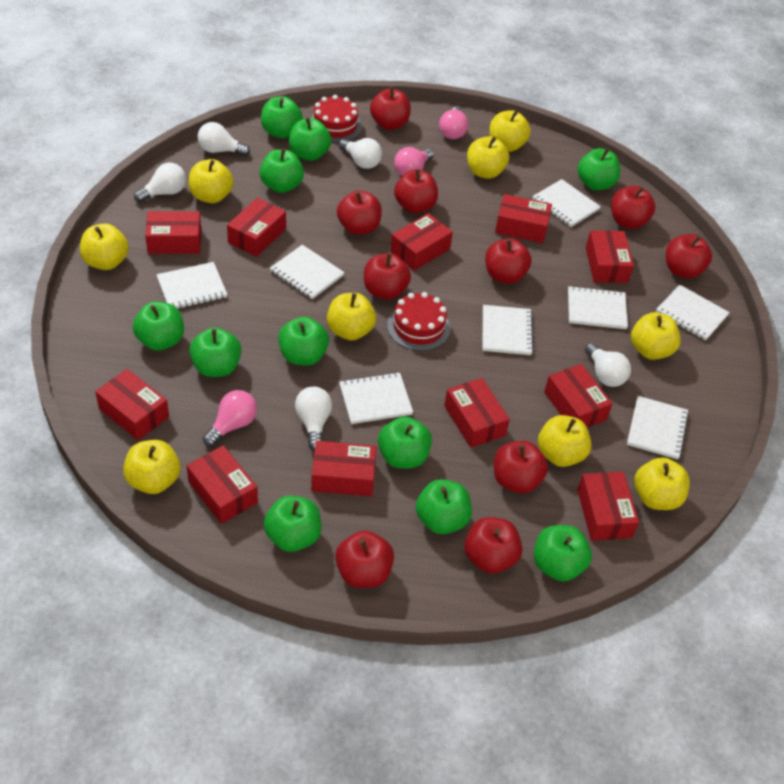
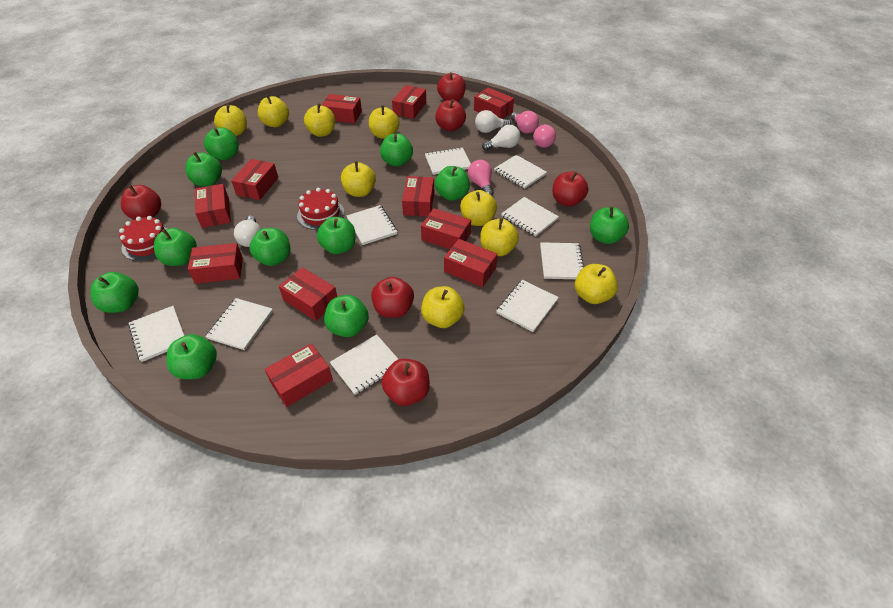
red apple: [335,530,394,588] [337,190,382,235] [364,253,411,300] [370,87,411,130] [394,169,438,213] [464,517,522,574] [485,238,531,284] [494,441,548,493] [611,186,655,229] [666,234,712,279] = 10 -> [121,185,161,219] [371,277,414,318] [381,359,430,406] [435,99,466,131] [437,72,466,102] [552,171,588,207] = 6
white light bulb: [134,163,186,203] [197,122,250,156] [295,387,332,451] [339,138,382,169] [585,343,631,387] = 5 -> [234,216,261,247] [475,110,511,133] [482,125,520,151] = 3
white notebook: [156,262,227,309] [270,245,345,299] [339,372,413,424] [482,305,534,355] [532,179,601,227] [568,286,628,329] [627,396,689,459] [656,285,730,341] = 8 -> [128,306,184,362] [205,298,273,350] [330,334,398,395] [346,205,397,245] [425,147,471,175] [494,155,547,189] [496,280,559,332] [501,197,559,236] [540,242,584,279] = 9

